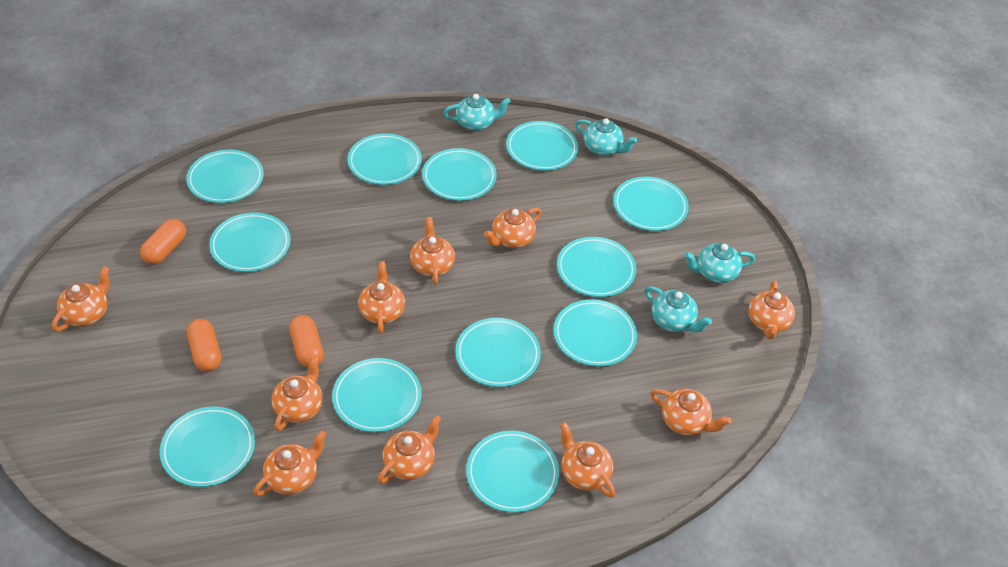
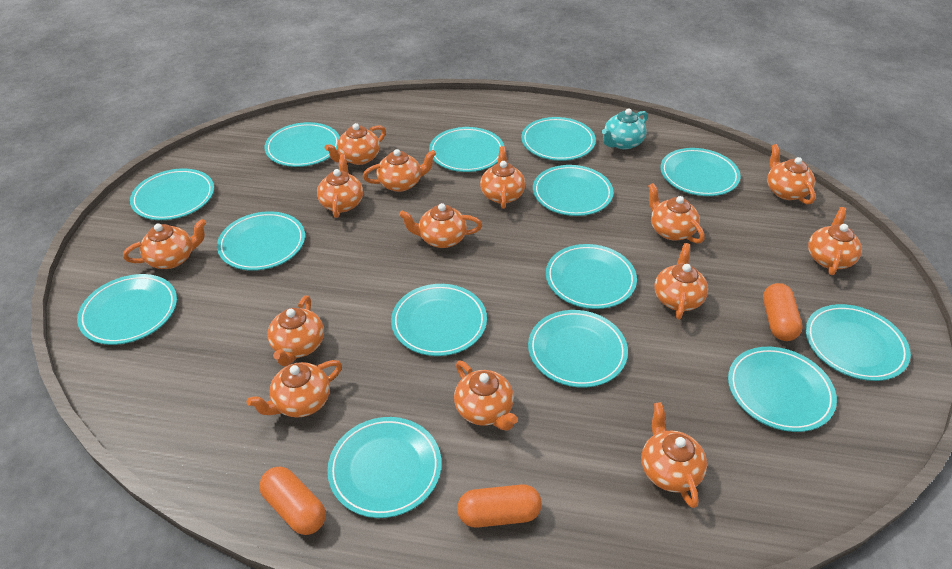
orange teapot: [52,266,110,332] [253,431,327,496] [272,355,323,431] [358,261,405,333] [378,415,441,484] [410,217,455,285] [484,208,541,248] [560,422,615,498] [651,389,731,435] [748,280,795,339] = 10 -> [123,219,206,269] [247,360,342,417] [268,295,324,366] [317,154,363,218] [325,123,386,165] [363,149,436,192] [399,203,482,248] [454,360,518,431] [480,146,525,209] [641,402,707,508] [648,183,705,243] [654,243,708,320] [767,144,816,204] [808,207,862,275] = 14
turquoise plate: [160,407,255,487] [186,150,264,203] [209,213,291,272] [332,358,422,432] [348,134,422,185] [422,148,497,201] [455,318,541,387] [466,431,559,513] [506,121,578,170] [554,299,637,366] [557,237,636,297] [613,177,689,231] = 12 -> [77,274,177,345] [130,168,214,220] [217,211,305,271] [264,122,340,167] [327,417,441,518] [391,284,487,356] [429,127,504,172] [521,117,596,161] [528,310,628,388] [533,165,613,216] [546,244,637,309] [660,148,741,196] [728,347,837,432] [805,304,911,381] = 14
turquoise teapot: [443,94,511,131] [575,118,637,156] [645,286,712,332] [684,243,755,283] = 4 -> [602,108,648,149] = 1

